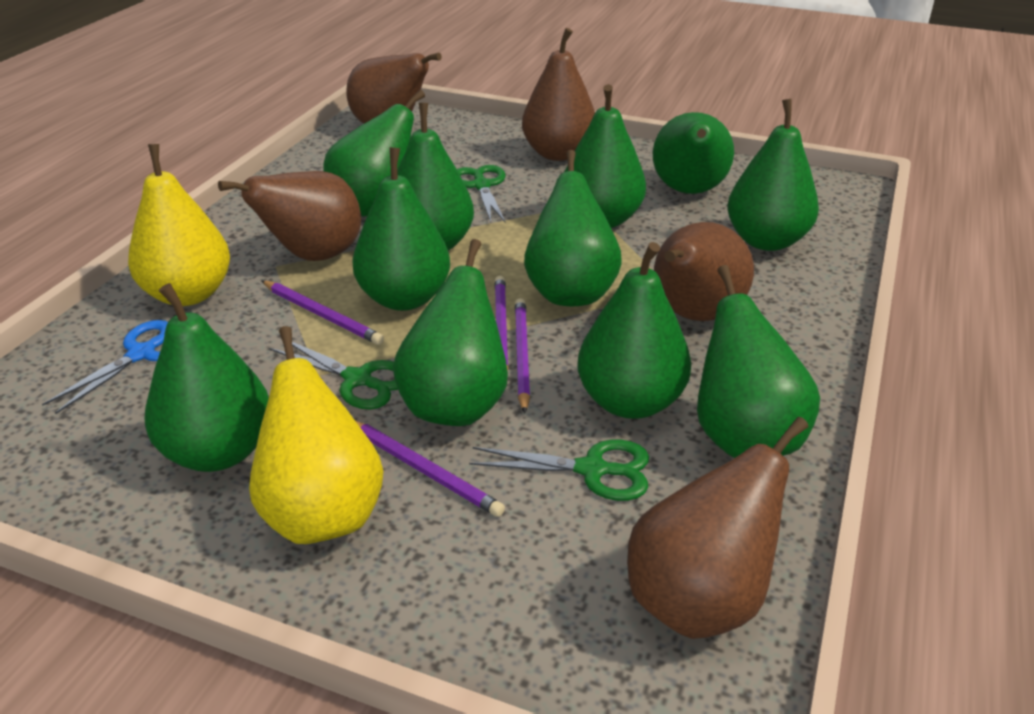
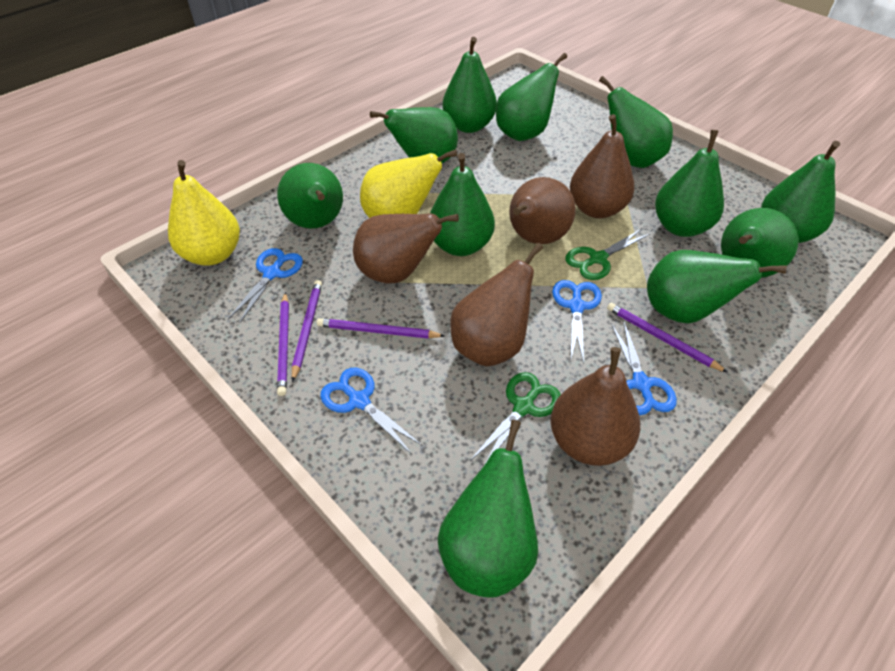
blue scissors: [42,320,168,414] = 1 -> [228,248,303,324] [320,368,422,454] [552,280,602,363] [611,321,677,415] = 4
green scissors: [269,342,398,409] [457,165,506,222] [469,440,649,501] = 3 -> [470,372,561,464] [565,229,651,280] = 2

